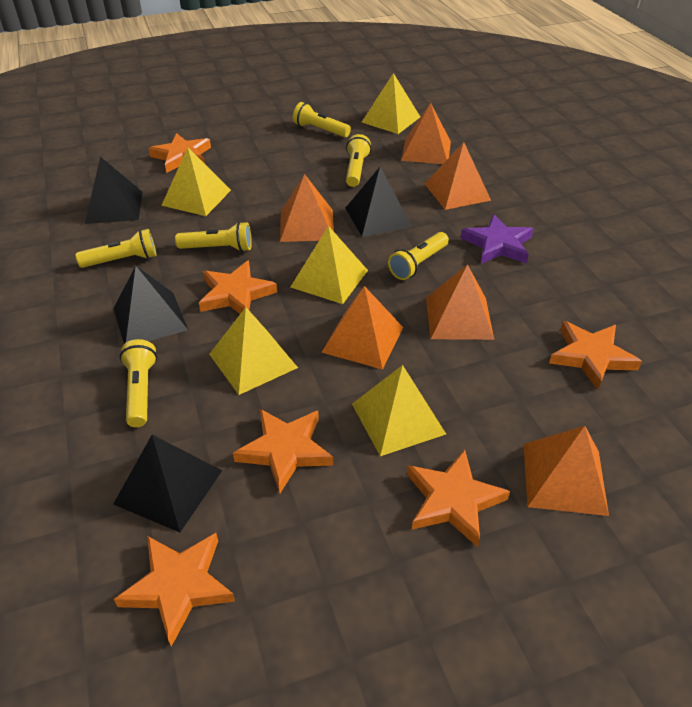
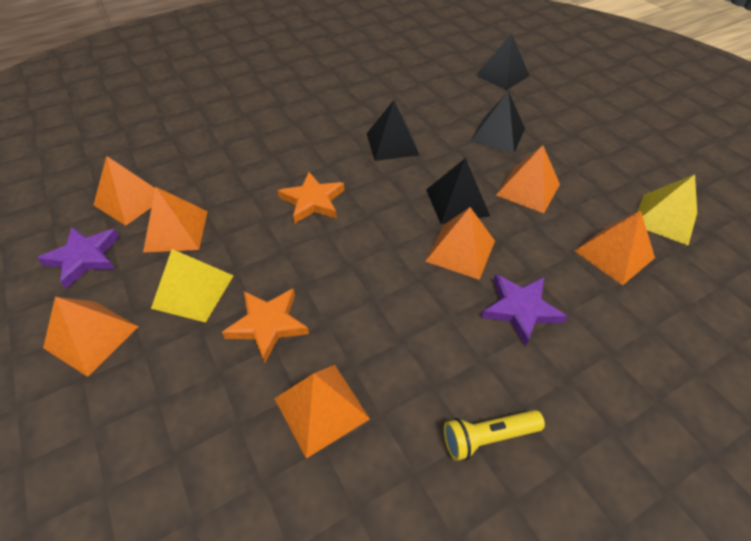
orange pyramid: [280,174,334,242] [321,286,403,370] [401,103,451,164] [425,142,491,210] [426,264,494,340] [523,426,609,516] = 6 -> [43,297,139,377] [94,156,155,226] [143,187,208,253] [274,365,370,459] [425,207,495,280] [496,145,560,213] [575,210,655,286] = 7
orange star: [114,533,235,647] [148,133,211,173] [199,260,277,314] [233,409,333,494] [407,450,510,547] [549,321,642,390] = 6 -> [222,288,309,363] [278,172,344,224] = 2
purple star: [461,214,534,264] = 1 -> [37,227,119,289] [481,274,567,346] = 2
yellow flashlight: [75,229,157,268] [120,339,157,427] [175,222,252,252] [293,102,351,137] [346,134,371,187] [388,232,449,280] = 6 -> [444,410,545,461] = 1
yellow pyramid: [161,148,231,216] [209,307,298,395] [291,226,368,304] [352,365,446,456] [362,73,420,134] = 5 -> [151,249,233,323] [637,174,697,245] = 2

